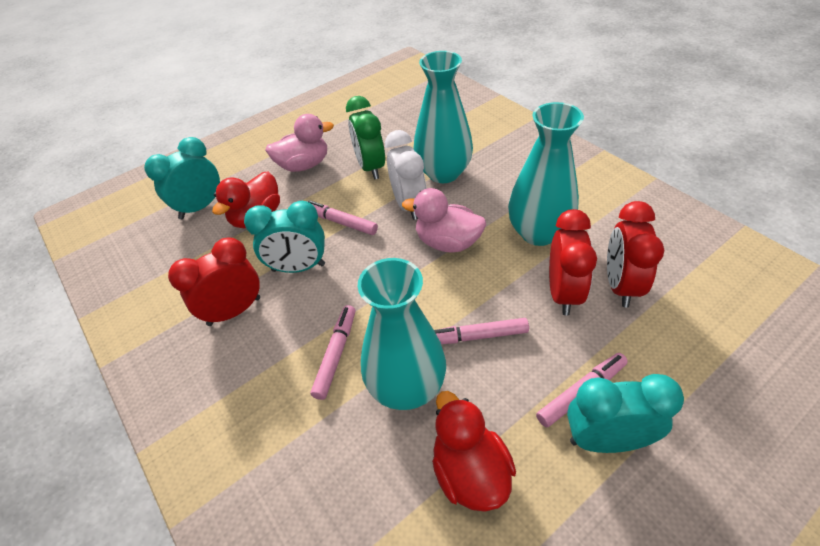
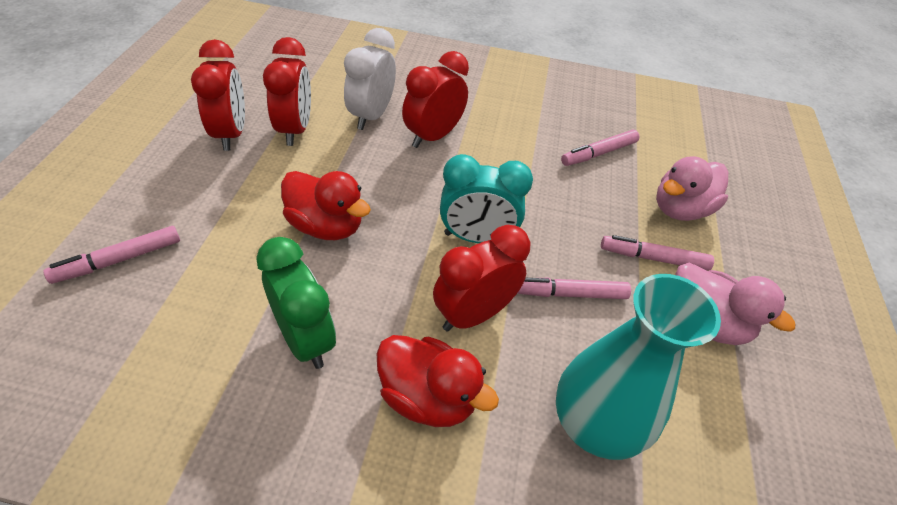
red clock: [168,238,260,326] [549,209,597,316] [607,201,664,307] = 3 -> [191,39,245,151] [263,37,311,146] [402,51,469,148] [433,225,530,332] = 4
turquoise clock: [144,137,220,219] [244,201,325,273] [567,374,684,453] = 3 -> [440,154,533,243] = 1
turquoise vase: [358,258,446,410] [413,51,473,183] [508,102,584,246] = 3 -> [556,274,721,460] = 1

